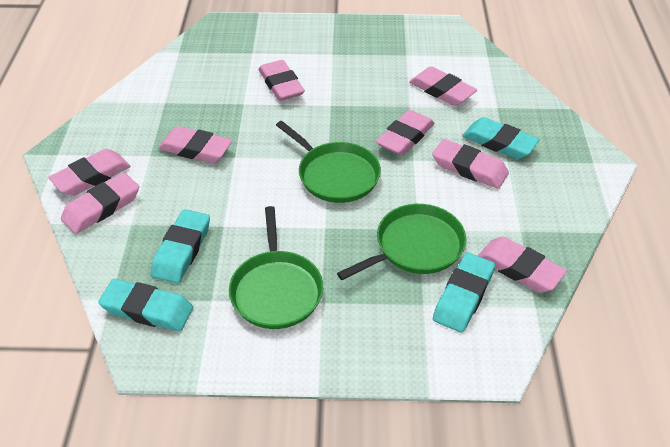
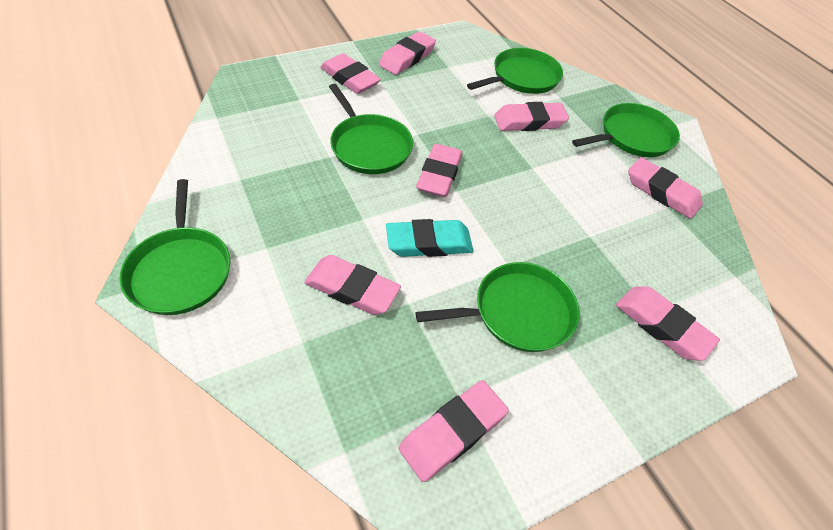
green pan: [229,206,323,329] [276,121,381,203] [337,204,466,280] = 3 -> [119,179,230,315] [329,84,413,174] [416,262,579,352] [467,48,563,94] [572,103,680,157] = 5
turquoise eraser: [98,279,193,332] [151,209,210,283] [433,253,495,333] [463,117,540,159] = 4 -> [386,219,473,257] = 1

